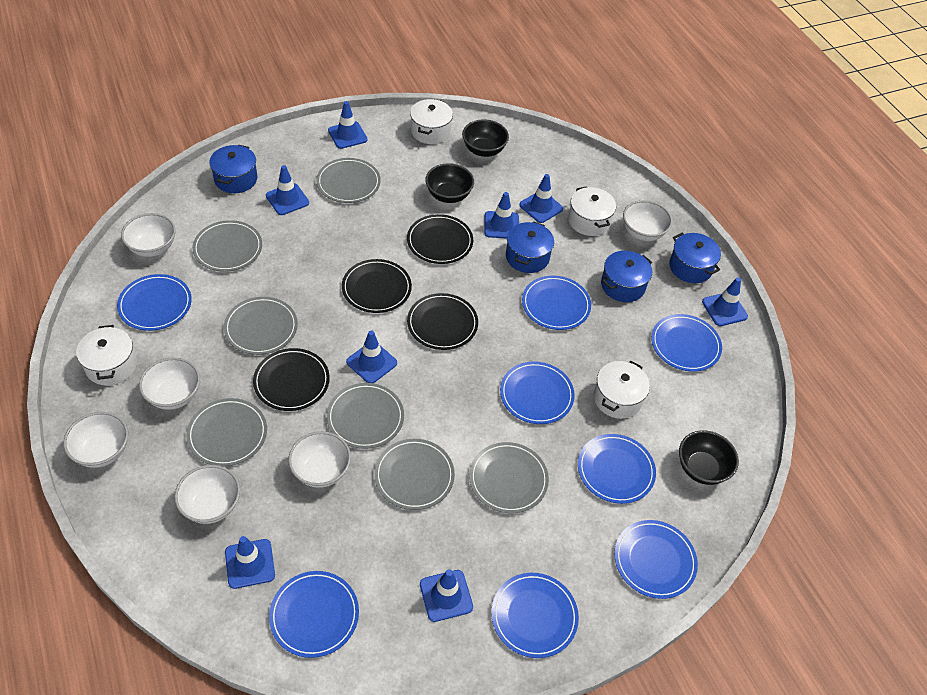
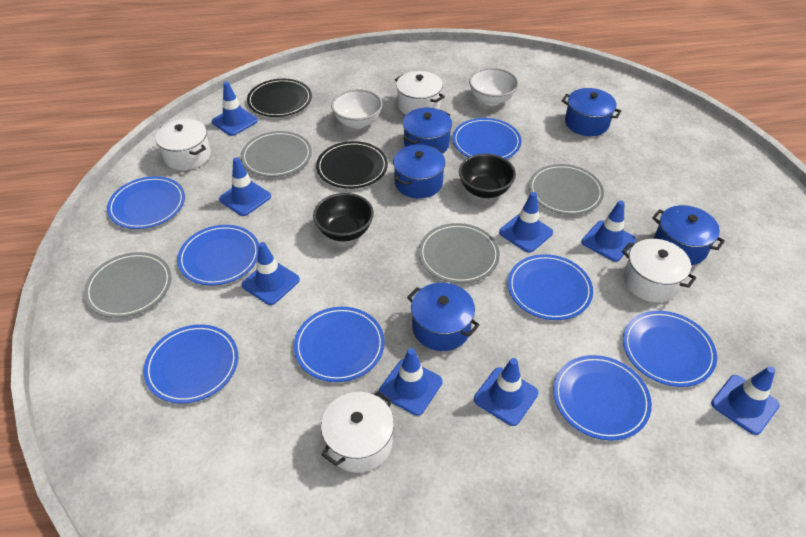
black bowl: [425,163,474,203] [462,119,509,157] [679,430,739,485] = 3 -> [313,193,374,241] [459,154,516,198] = 2
black plate: [253,348,330,411] [342,259,412,313] [407,214,473,264] [407,293,478,350] = 4 -> [247,79,312,117] [316,141,388,189] = 2
blue pot: [209,145,258,193] [506,221,554,273] [601,251,652,302] [669,233,721,283] = 4 -> [393,144,446,198] [403,108,452,154] [407,283,480,351] [562,88,621,136] [652,205,725,265] = 5
grey plate: [186,398,267,467] [192,220,262,272] [224,297,298,355] [316,158,381,203] [327,383,404,449] [374,439,455,510] [469,442,549,513] = 7 -> [84,252,172,318] [241,131,312,177] [419,223,500,284] [529,164,604,215] = 4
white bowl: [63,412,128,468] [121,213,176,257] [139,357,200,410] [174,465,240,524] [288,431,351,488] [623,200,672,241] = 6 -> [331,89,383,129] [469,68,519,105] = 2

